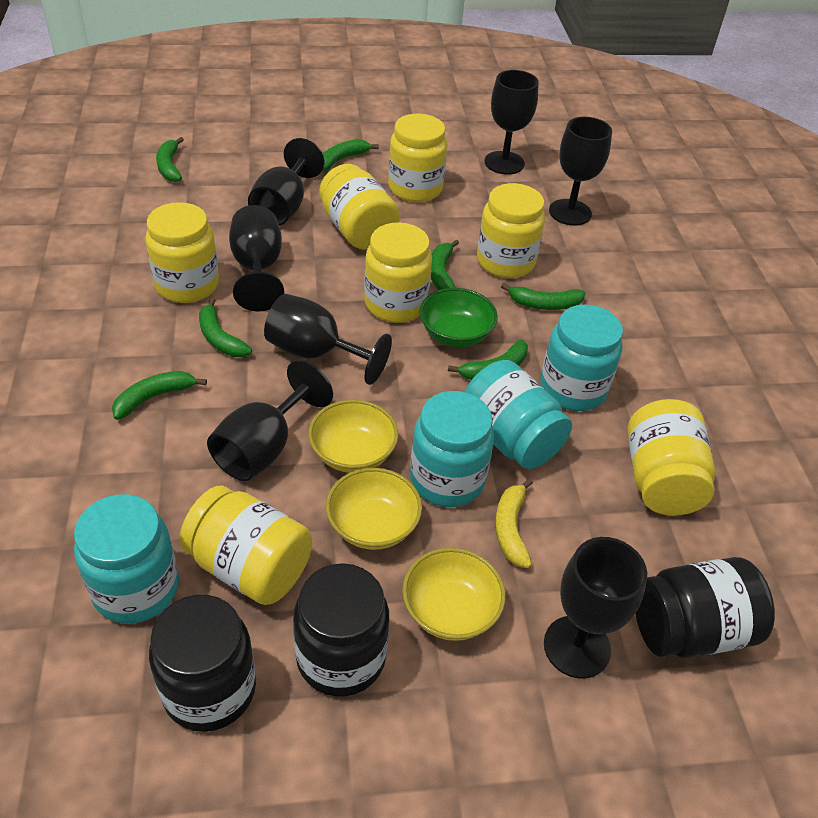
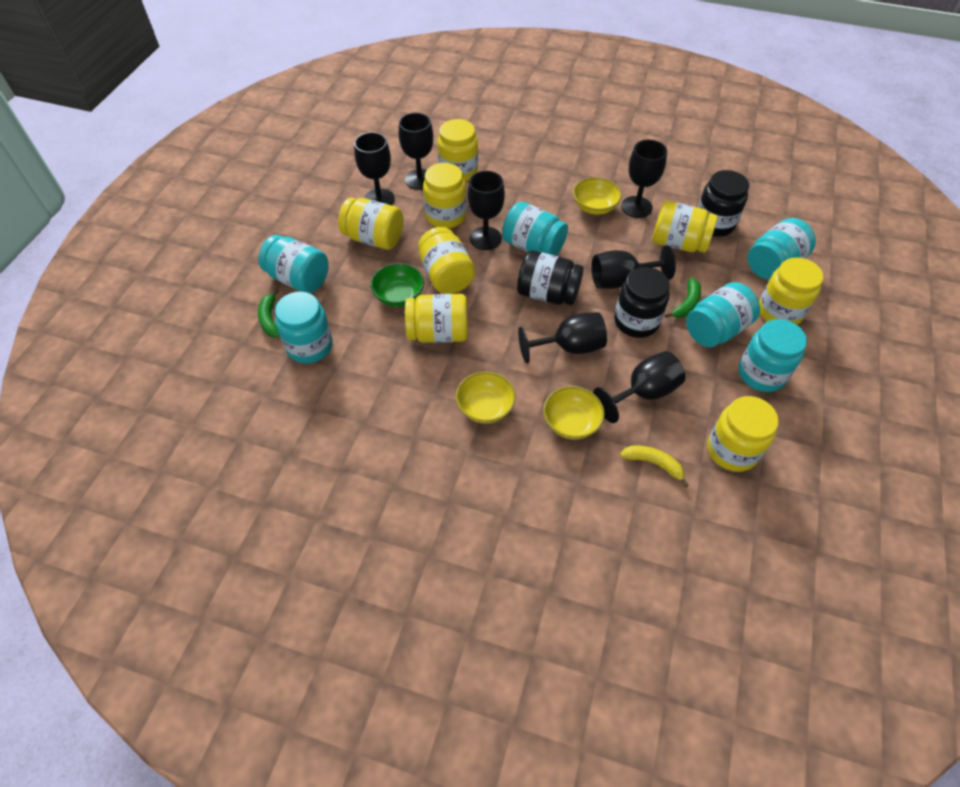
green banana: [112,371,207,420] [156,137,184,182] [199,298,252,357] [322,139,379,171] [431,240,459,290] [448,340,528,380] [501,283,585,310] = 7 -> [258,289,280,338] [665,278,701,318] = 2
turquoise jar: [74,494,179,624] [410,391,494,507] [464,360,572,469] [540,305,623,411] = 4 -> [258,235,329,293] [275,292,333,363] [502,202,568,256] [686,282,760,347] [739,319,807,392] [747,218,816,280] = 6
yellow jar: [146,202,219,303] [180,485,312,605] [319,164,400,250] [364,223,432,323] [388,114,447,202] [477,183,545,278] [628,399,715,516] = 7 -> [338,198,403,250] [405,294,468,343] [418,227,475,294] [423,163,466,229] [437,119,478,182] [652,201,717,253] [707,396,779,472] [759,257,824,325] = 8

